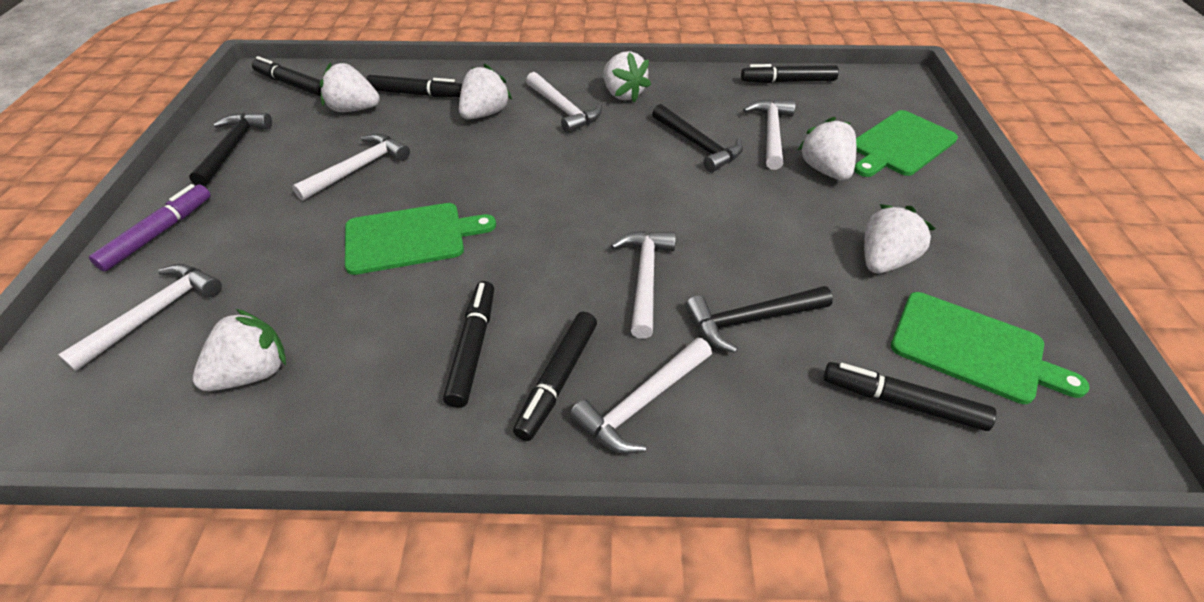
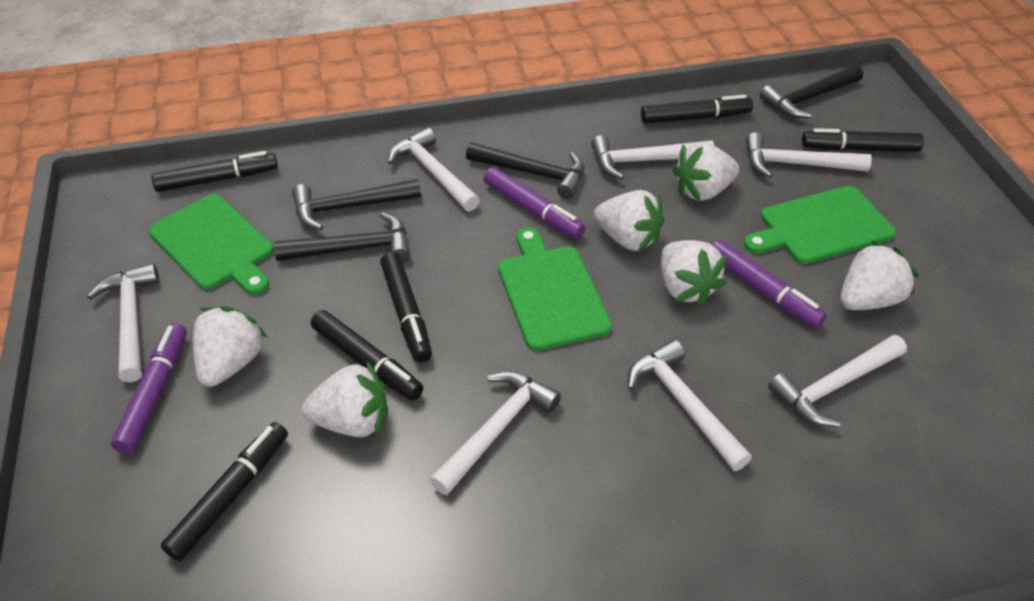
black hammer: [189,113,272,187] [652,104,743,172] [685,286,833,353] = 3 -> [274,212,410,262] [292,179,421,230] [466,142,584,199] [760,65,863,118] = 4
purple marker: [89,184,211,272] = 1 -> [111,323,187,454] [483,167,585,239] [712,240,827,328] = 3
white hammer: [58,264,222,371] [292,134,410,201] [526,72,602,134] [570,338,712,454] [611,231,676,339] [743,99,796,170] = 6 -> [87,263,159,382] [388,128,480,212] [430,371,561,495] [591,135,714,179] [628,340,752,471] [746,132,872,178] [768,335,907,427] = 7

